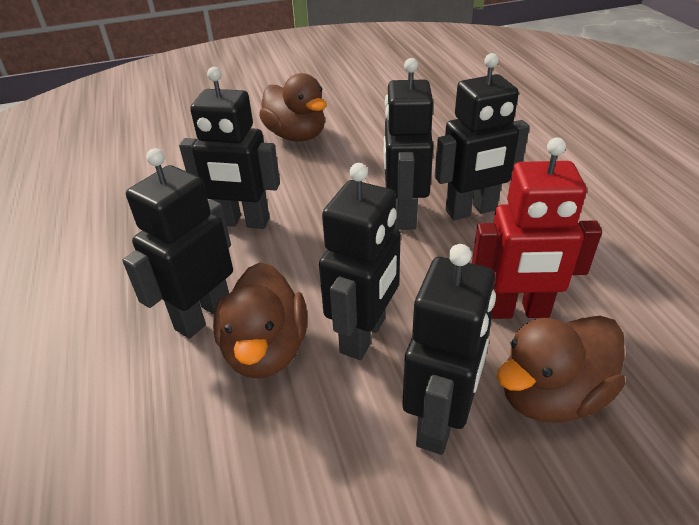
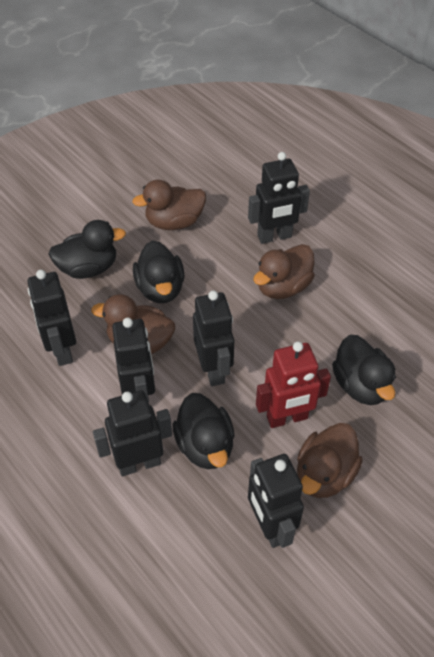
black duck: none = 0 -> [48,220,126,279] [133,240,185,303] [172,393,235,469] [332,335,396,405] = 4
brown duck: [213,262,307,379] [259,73,327,142] [497,316,625,423] = 3 -> [91,294,175,355] [132,180,206,230] [253,244,315,299] [297,423,363,498] = 4

